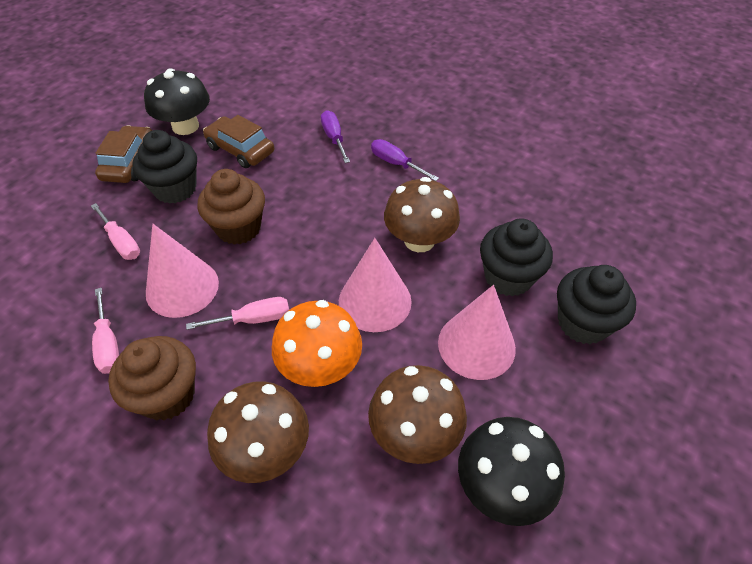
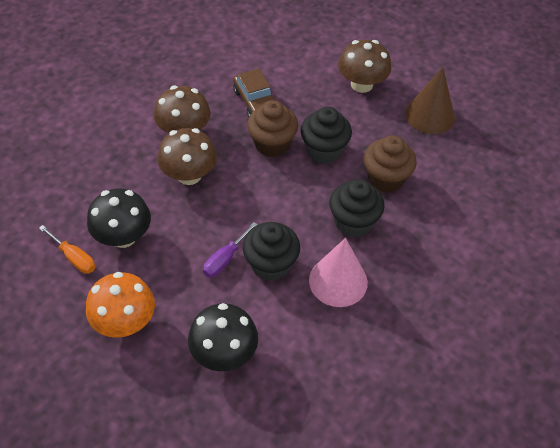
brown car: [95,125,152,183] [203,115,274,168] = 2 -> [233,68,274,117] = 1
brown cone: none = 0 -> [405,67,455,134] = 1
orange screwdriver: none = 0 -> [39,225,96,274] = 1
pink cone: [146,224,219,318] [339,238,412,332] [438,285,516,380] = 3 -> [309,238,368,307] = 1
pink screwdriver: [91,203,140,260] [92,288,119,374] [186,297,289,330] = 3 -> none = 0
purple screwdriver: [321,110,350,163] [371,139,439,181] = 2 -> [203,222,258,277] = 1

